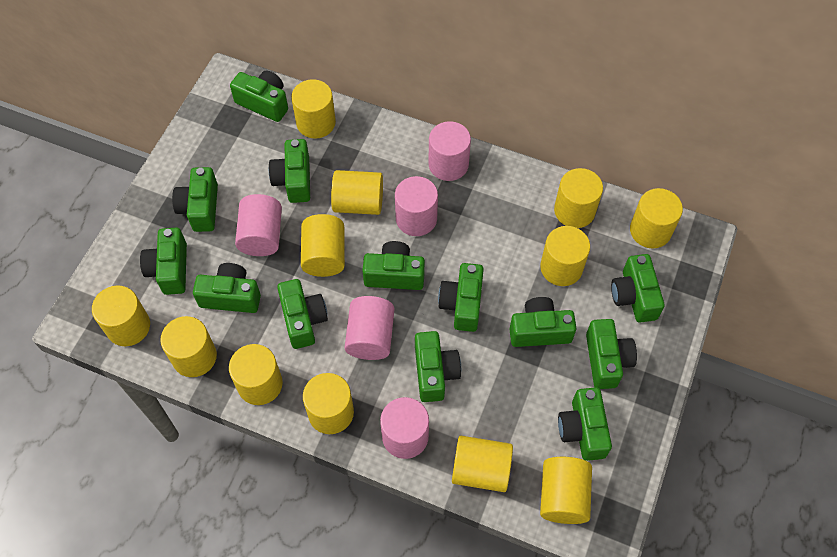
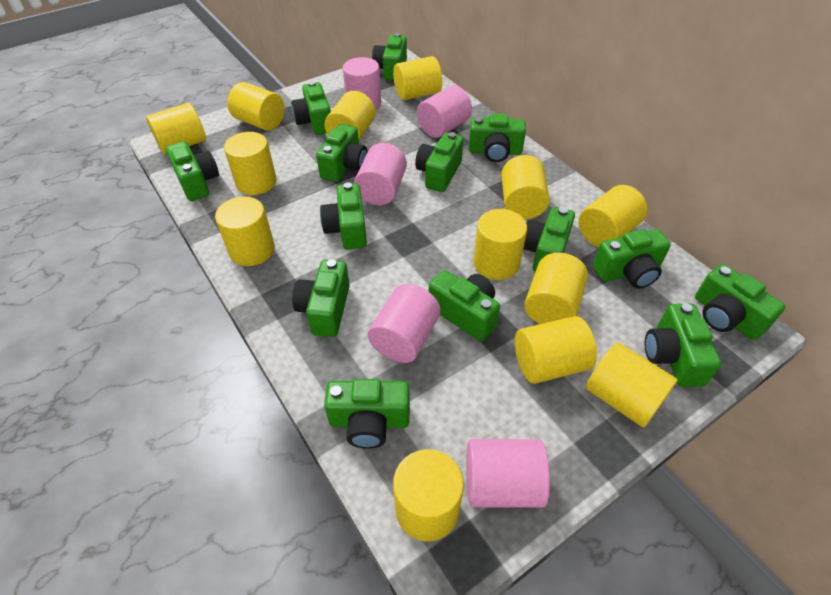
green camera: [140,227,187,295] [172,167,218,232] [193,263,261,313] [230,70,288,122] [269,139,310,203] [277,279,328,349] [362,241,425,290] [415,331,461,402] [438,263,484,332] [510,297,576,347] [558,387,612,461] [586,319,637,389] [611,254,665,323] = 13 -> [166,141,219,201] [291,81,331,135] [292,259,350,337] [316,124,368,182] [320,182,367,250] [324,379,410,449] [372,33,407,81] [415,132,463,192] [429,270,500,341] [469,114,526,162] [524,207,575,272] [593,229,671,289] [645,303,721,387] [695,264,785,340] = 14
yellow cylinder: [92,285,150,346] [160,316,217,377] [229,344,283,405] [291,79,336,139] [301,214,345,277] [303,373,354,434] [331,170,383,215] [452,436,513,492] [540,226,590,286] [540,457,592,524] [554,168,603,228] [630,188,683,248] = 12 -> [146,103,206,154] [215,196,275,266] [224,132,277,195] [227,82,284,131] [324,91,375,140] [393,56,442,100] [393,449,464,542] [473,209,527,280] [501,155,550,219] [515,316,597,384] [524,253,588,324] [578,185,647,247] [586,342,677,427] = 13

